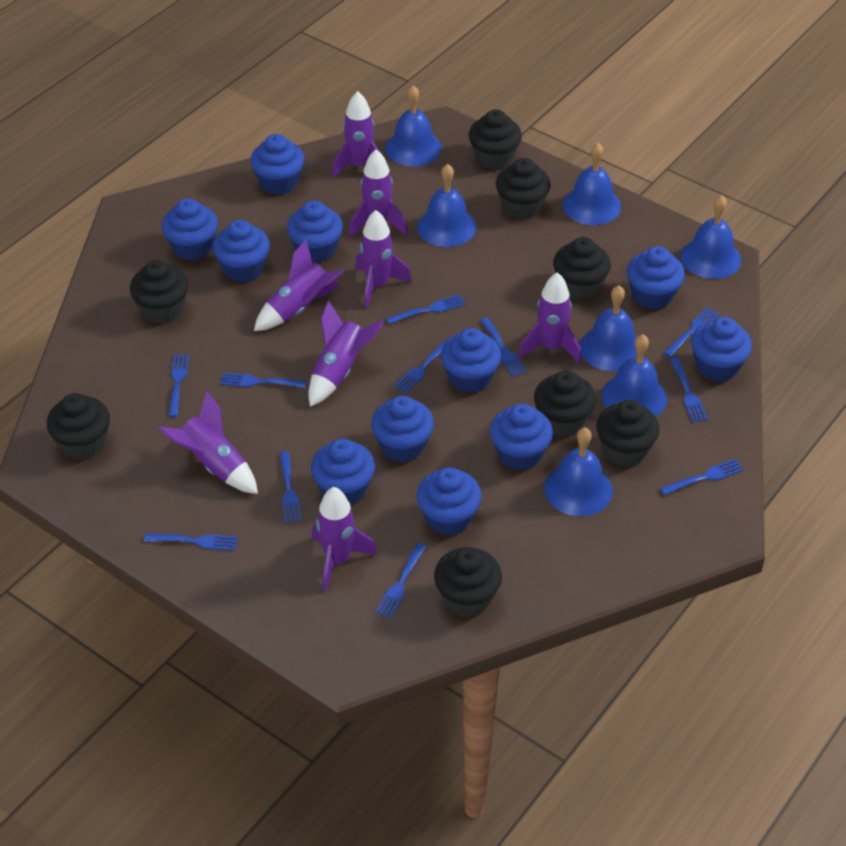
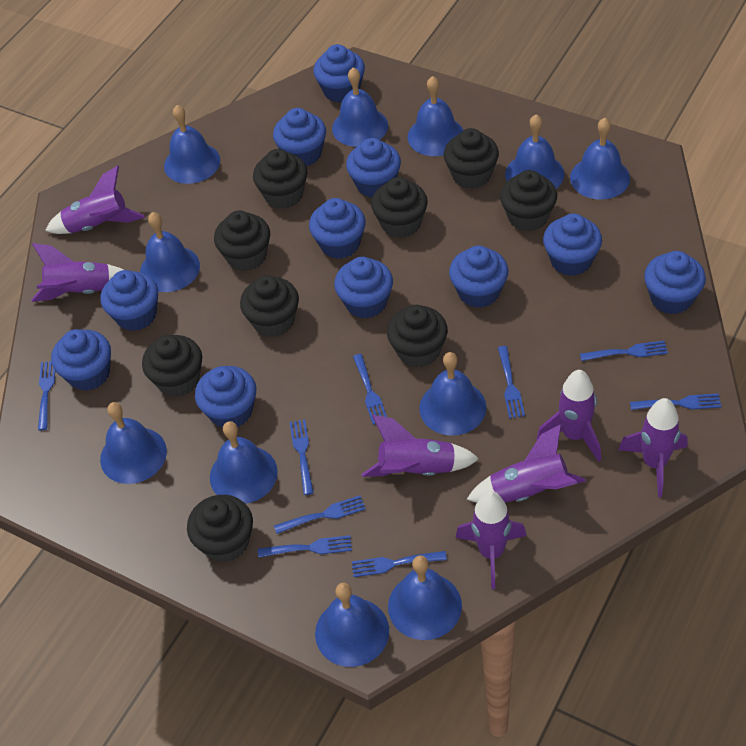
black cupcake: [47,393,110,460] [130,260,188,324] [434,547,502,617] [469,109,522,170] [496,158,551,219] [534,371,596,437] [553,237,611,300] [596,400,659,467] = 8 -> [142,335,202,397] [187,495,253,562] [214,210,270,271] [240,275,299,337] [253,149,308,209] [371,177,428,238] [387,305,448,368] [444,128,499,189] [500,170,557,232] = 9
blue bell: [385,85,442,166] [417,164,476,247] [544,428,613,516] [563,143,621,225] [580,286,637,371] [602,334,667,417] [680,195,741,279] = 7 -> [100,402,167,484] [140,212,200,292] [164,105,220,184] [210,421,278,504] [315,583,389,667] [332,68,388,147] [388,555,462,640] [407,76,463,156] [419,352,486,436] [505,114,564,189] [570,118,630,200] = 11
blue fork: [144,533,238,550] [168,354,189,417] [220,373,306,388] [280,451,301,523] [375,543,426,619] [386,294,465,324] [394,338,448,393] [480,317,527,377] [660,459,744,496] [664,307,720,357] [670,357,708,422] = 11 -> [38,361,55,430] [258,535,352,558] [274,495,365,534] [290,419,314,495] [351,551,447,577] [353,354,387,425] [498,346,525,418] [580,341,668,361] [630,393,722,410] = 9
purple rocket: [158,391,258,494] [254,240,343,331] [308,300,384,407] [312,487,377,591] [332,91,381,178] [349,149,408,238] [355,210,412,308] [518,272,581,364] = 8 -> [32,243,124,302] [45,166,145,234] [362,415,479,477] [456,491,527,589] [466,424,586,503] [537,370,601,462] [618,398,687,497] = 7

